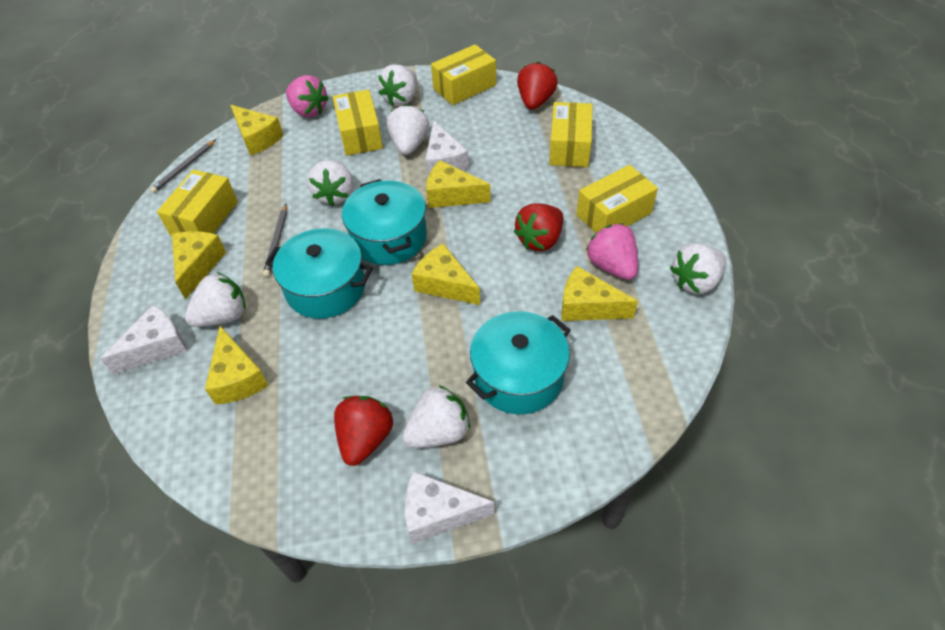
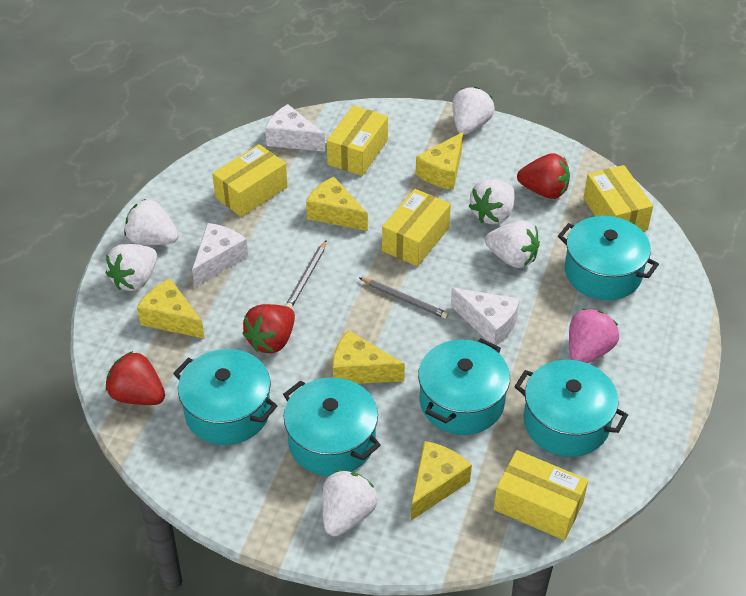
pink strawberry: [286,75,329,117] [586,224,638,280] = 2 -> [569,308,619,363] = 1
turquoise pot: [265,228,373,319] [342,179,427,265] [466,311,571,414] = 3 -> [173,349,278,445] [283,377,381,476] [418,338,510,435] [514,360,628,457] [558,216,659,300] = 5
yellow cheese: [172,231,226,300] [205,326,269,404] [230,105,283,156] [412,244,480,305] [426,160,491,208] [562,266,638,321] = 6 -> [137,279,205,339] [306,177,368,231] [333,330,405,384] [411,441,472,521] [416,132,463,190] = 5

